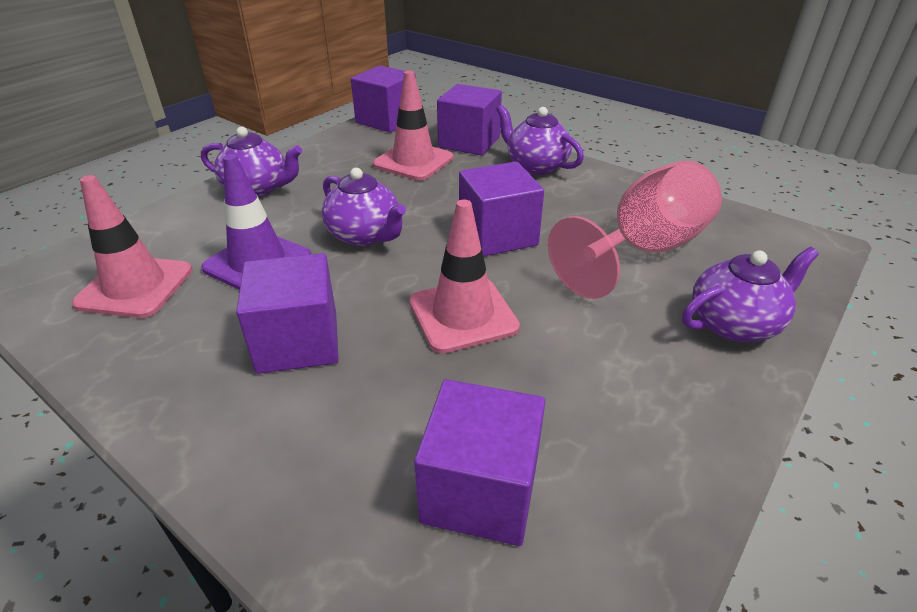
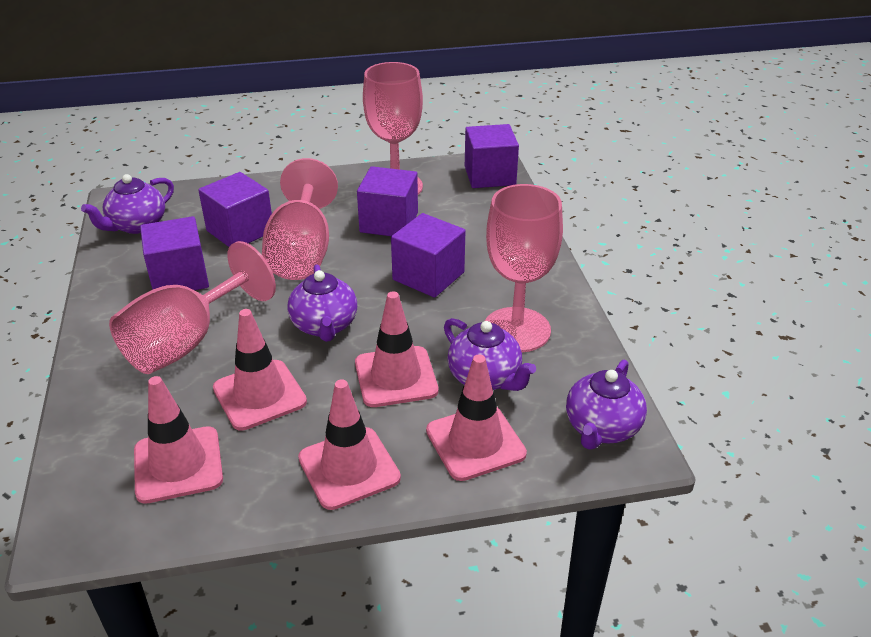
pink goblet: [548,160,722,299] = 1 -> [109,241,276,374] [262,158,338,280] [363,62,423,195] [485,184,563,352] = 4
pink traffic cone: [72,175,193,318] [373,71,453,180] [409,200,520,353] = 3 -> [134,376,223,504] [213,309,307,431] [298,379,401,510] [355,291,438,407] [426,354,527,481] = 5
purple traffic cone: [201,154,311,290] = 1 -> none = 0

